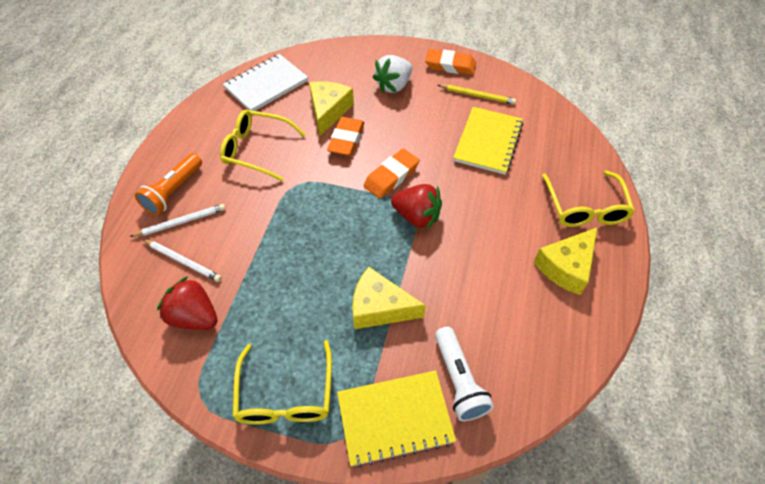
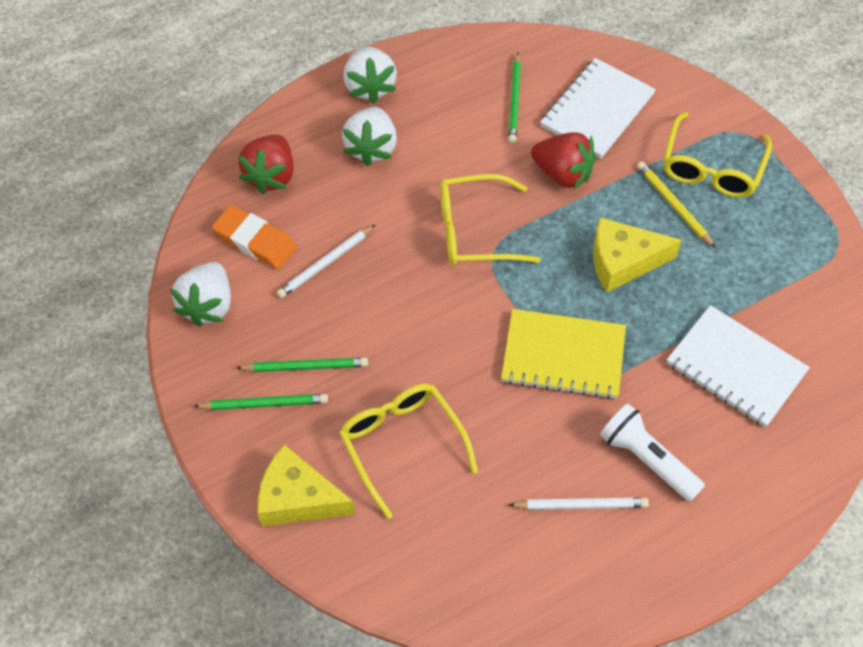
green pencil: none = 0 -> [193,394,328,410] [237,358,368,372] [508,52,521,143] = 3
orange eraser: [327,117,365,156] [364,149,420,199] [425,49,476,75] = 3 -> [212,205,297,269] = 1
orange flashlight: [135,153,202,215] = 1 -> none = 0
white notebook: [223,54,308,111] = 1 -> [540,58,656,159] [667,305,810,428] = 2
white strawberry: [373,55,412,93] = 1 -> [170,262,231,327] [342,107,397,166] [343,47,397,104] = 3
yellow cheese: [309,81,354,136] [352,267,426,329] [534,227,598,295] = 3 -> [257,444,355,527] [593,217,682,292] = 2
yellow notebook: [337,370,456,468] [453,107,523,175] = 2 -> [501,309,626,399] = 1

